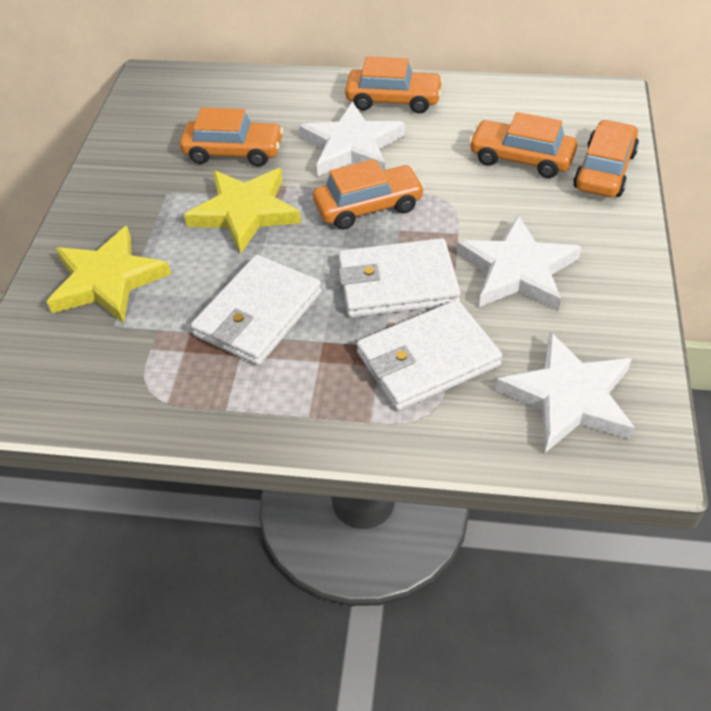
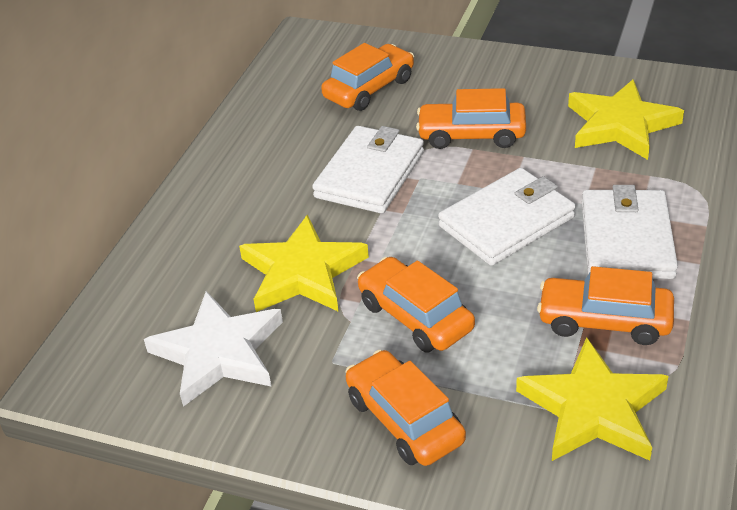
white star: [299,102,405,176] [457,215,581,311] [496,331,636,453] = 3 -> [144,291,283,407] = 1
yellow star: [47,226,171,323] [184,168,301,254] = 2 -> [239,215,369,312] [516,337,668,461] [568,79,684,160] = 3

